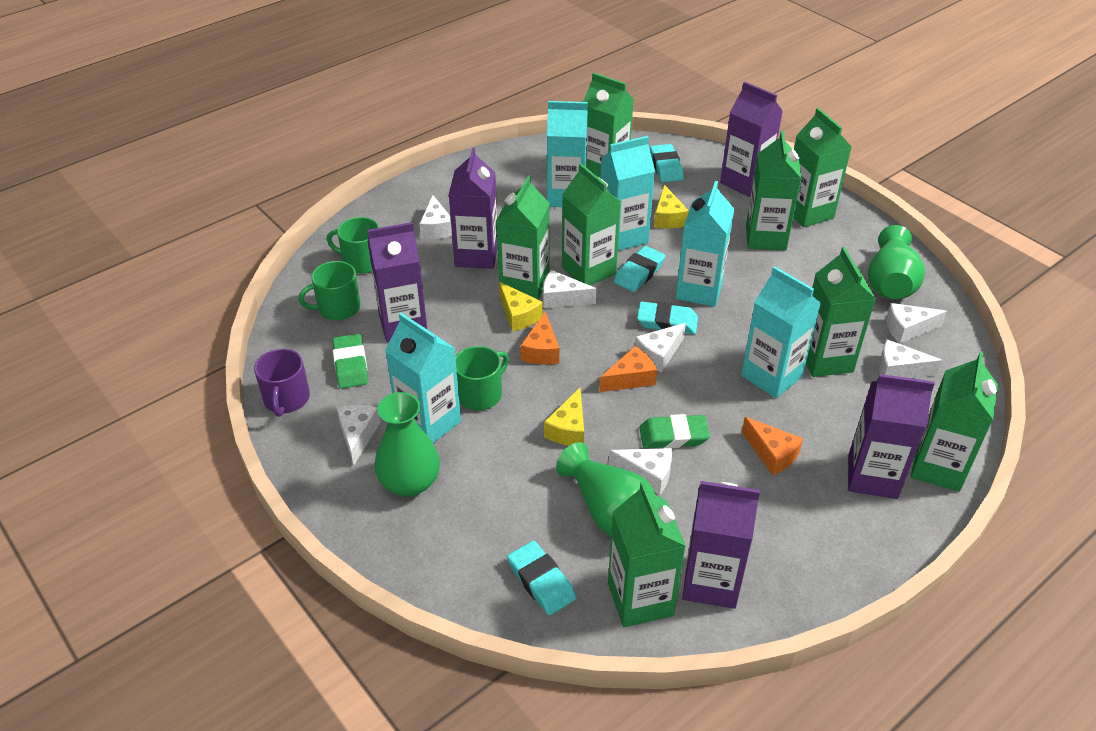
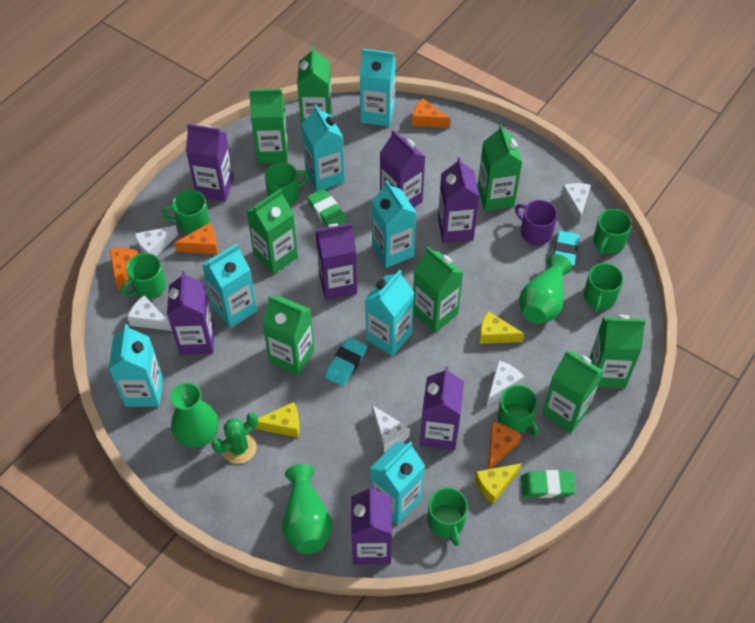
green cactus: none = 0 -> [212,412,258,464] = 1
green mug: [298,261,361,320] [327,217,379,274] [455,346,509,410] = 3 -> [121,253,166,299] [162,190,210,234] [265,162,309,206] [427,488,468,546] [497,385,539,436] [583,263,624,313] [593,209,632,255] = 7
orange cheese: [520,311,559,365] [600,346,657,392] [742,417,803,475] = 3 -> [110,248,139,291] [174,223,218,254] [412,99,451,128] [488,422,522,469] = 4
purple carton: [367,222,427,342] [449,147,497,269] [682,481,760,609] [720,81,783,197] [848,374,935,499] = 5 -> [167,271,215,355] [186,124,234,201] [316,223,357,300] [351,485,392,565] [380,130,425,208] [420,367,464,450] [438,157,479,243] = 7
turquoise carton: [385,313,461,443] [547,101,588,207] [601,136,655,251] [676,181,734,307] [741,266,821,398] = 5 -> [109,324,163,407] [202,244,257,328] [301,104,345,191] [360,49,396,127] [365,270,415,356] [370,441,425,525] [371,180,416,268] = 7
turquoise eraser: [507,540,576,615] [614,246,665,292] [637,302,698,334] [650,144,684,182] = 4 -> [325,337,367,386] [554,231,580,266] = 2
white cheese: [337,405,381,465] [420,195,452,239] [543,270,597,308] [608,448,672,495] [635,323,686,372] [879,339,942,378] [886,303,947,344] = 7 -> [127,295,172,331] [135,225,178,256] [372,405,410,453] [487,360,525,406] [561,183,591,224] = 5

